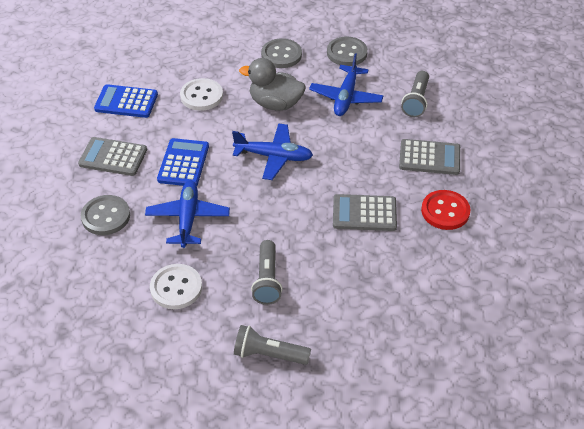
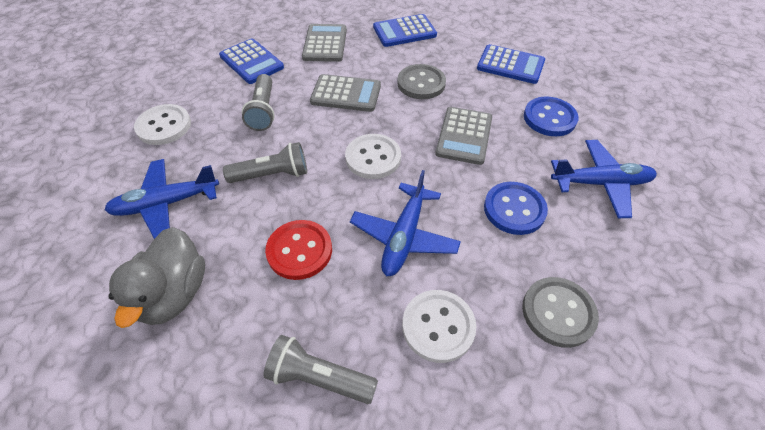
blue button: none = 0 -> [484,182,548,235] [524,97,579,136] = 2
blue calculator: [94,84,158,118] [157,138,209,186] = 2 -> [219,39,284,84] [373,14,437,47] [477,44,545,84] = 3
grey button: [81,195,130,235] [261,38,302,68] [327,37,368,66] = 3 -> [397,64,446,99] [522,277,599,348] = 2
white button: [150,264,202,309] [180,78,223,111] = 2 -> [134,104,191,145] [345,134,401,179] [402,290,476,363] = 3

